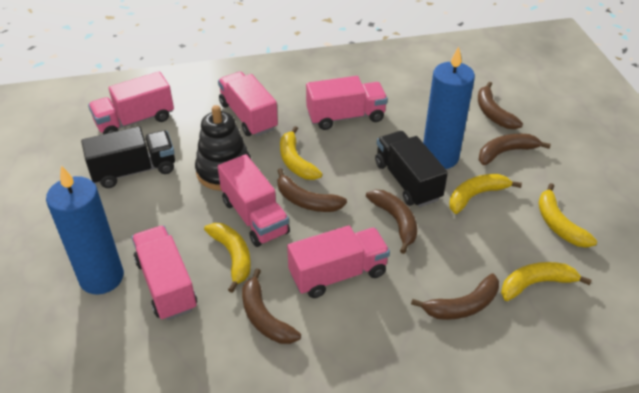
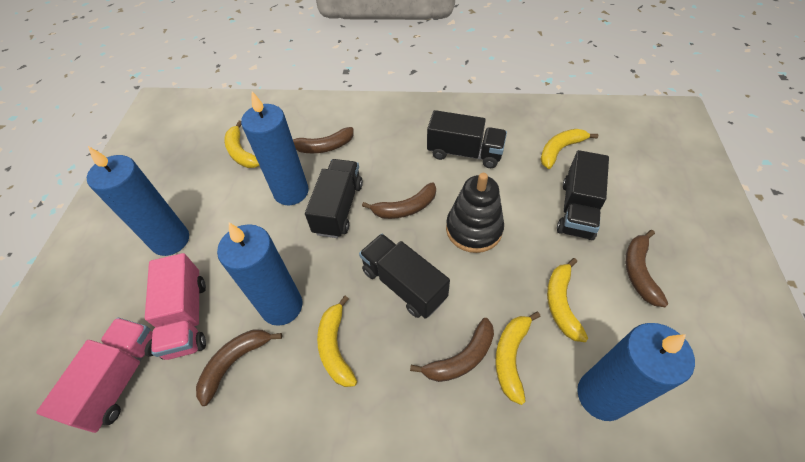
black truck: [81,126,175,188] [375,131,448,207] = 2 -> [305,159,363,238] [359,234,450,319] [427,110,507,168] [557,150,609,240] = 4
blue candle: [46,165,124,294] [423,46,475,169] = 2 -> [87,146,189,256] [217,223,302,326] [241,91,309,205] [577,323,695,421] = 4
brown banana: [242,268,301,344] [277,168,347,212] [366,190,417,254] [411,273,499,320] [478,82,523,129] [479,134,551,165] = 6 -> [196,329,282,406] [293,127,354,153] [362,182,436,219] [410,318,494,382] [625,230,668,307] = 5
pink truck: [88,72,174,134] [132,225,197,321] [218,72,278,137] [218,154,290,247] [287,225,390,298] [306,76,388,130] = 6 -> [36,317,154,433] [145,253,206,360] = 2

